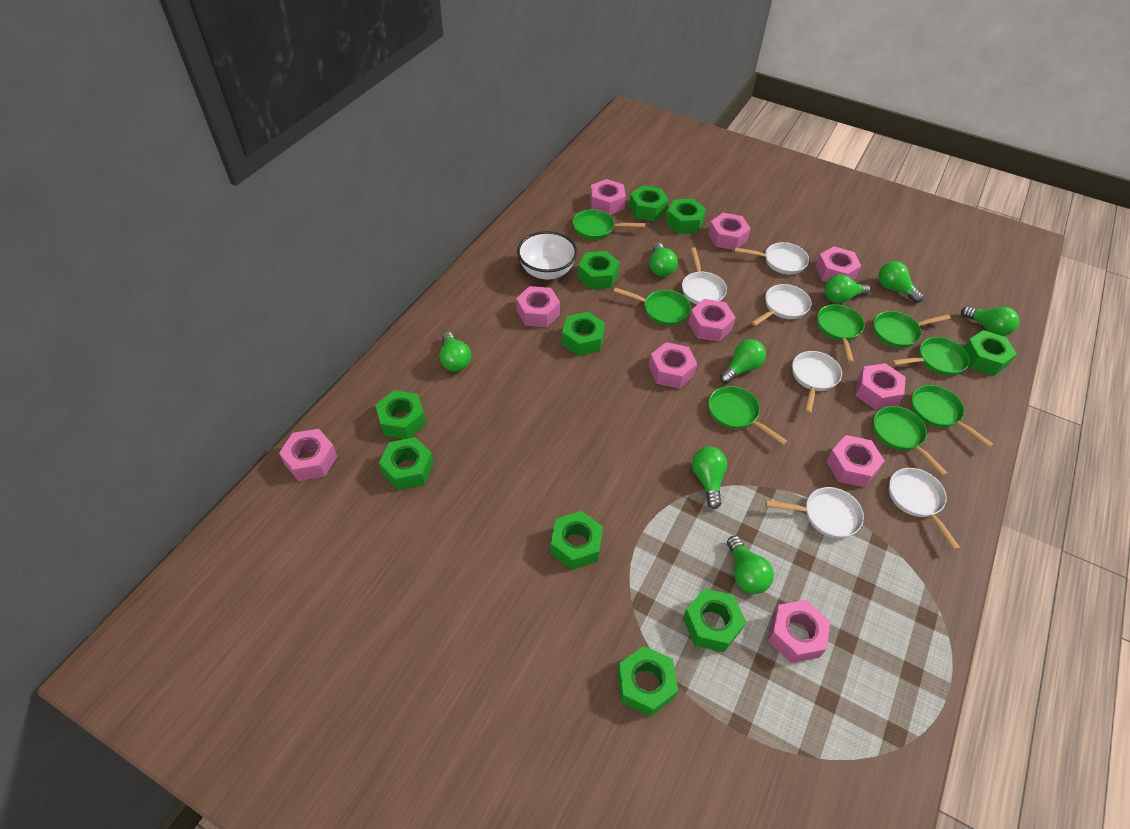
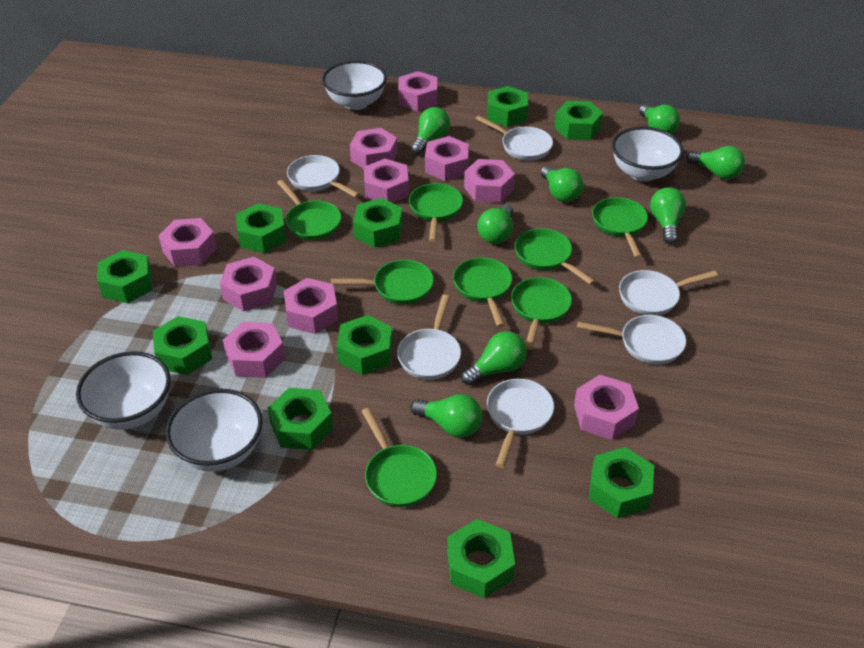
white bowl: [517,231,578,280] = 1 -> [76,351,171,430] [166,389,263,472] [322,61,387,110] [612,127,684,182] = 4

